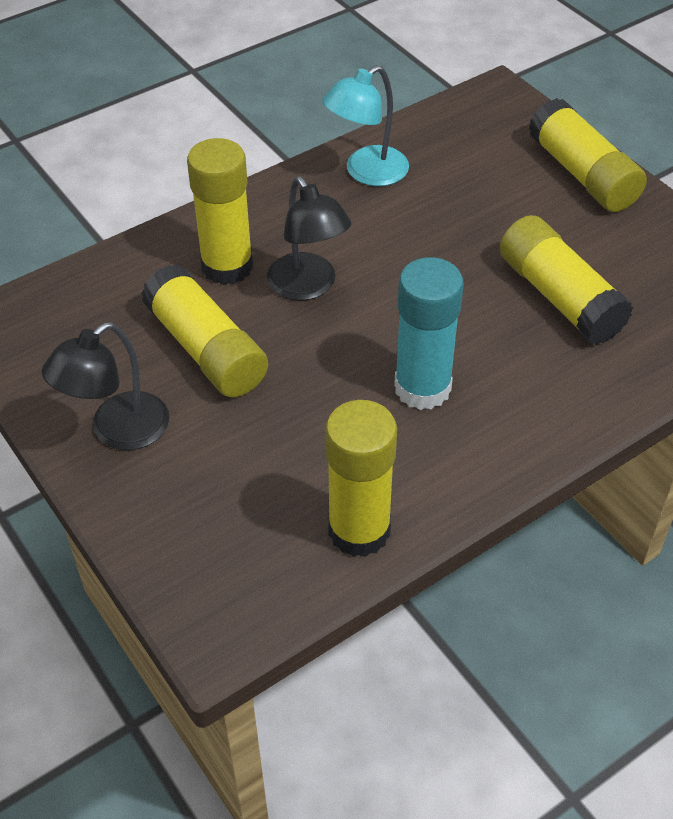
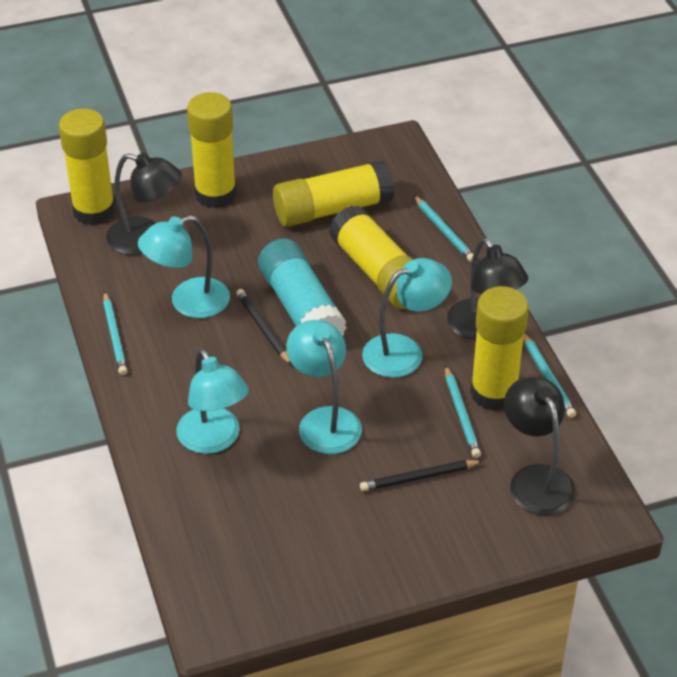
black lamp: [42,322,169,450] [267,176,351,301] = 2 -> [106,153,181,255] [447,238,528,340] [504,377,576,516] = 3
black pencil: none = 0 -> [236,289,292,365] [360,460,483,491] = 2
turquoise lamp: [322,65,409,186] = 1 -> [138,215,230,318] [176,349,249,454] [286,320,362,454] [362,258,452,378] = 4
turquoise pencil: none = 0 -> [103,291,127,375] [414,195,473,262] [445,365,481,458] [524,333,576,418] = 4

